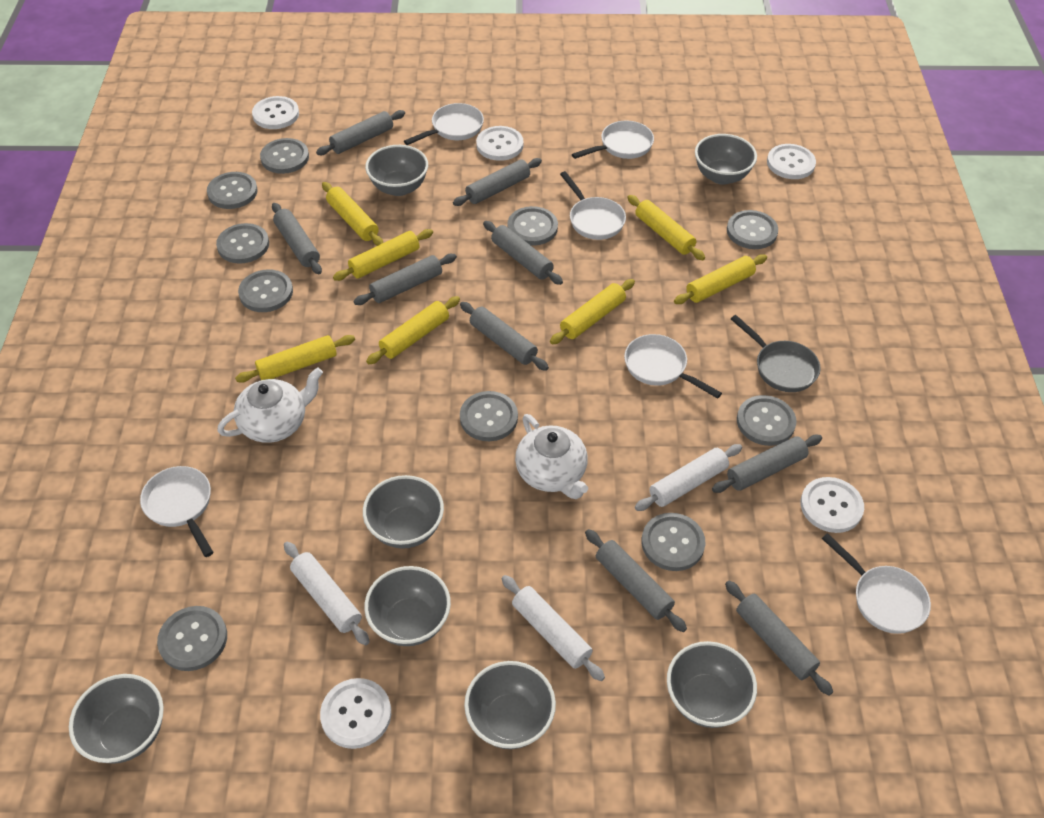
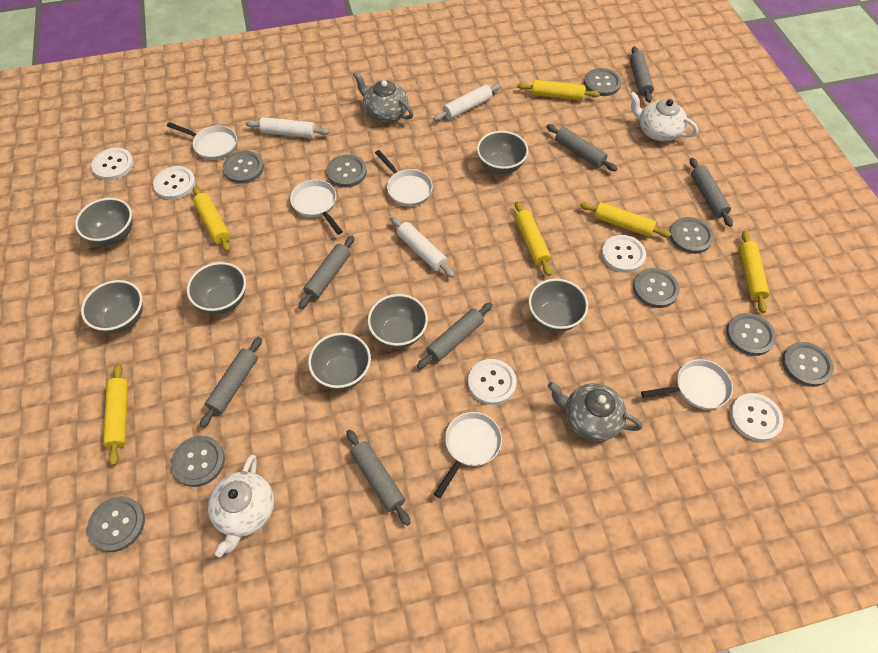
grey button: [157,606,227,671] [207,172,258,209] [216,223,269,264] [238,269,293,312] [260,138,309,174] [460,391,518,441] [507,206,558,246] [641,513,705,571] [727,210,778,249] [737,395,796,446] = 10 -> [87,496,145,552] [171,436,225,487] [223,151,264,184] [326,154,367,187] [584,68,622,96] [633,268,680,308] [670,217,714,254] [726,313,776,356] [782,342,834,387] = 9
grey pan: [731,315,821,392] = 1 -> none = 0
grey rolling pin: [272,203,322,274] [316,110,405,155] [354,254,457,305] [453,158,542,206] [460,302,549,371] [483,221,563,285] [585,529,687,632] [712,435,822,493] [725,581,833,696] = 9 -> [200,337,262,428] [299,236,354,309] [346,429,411,526] [417,303,492,369] [547,124,617,171] [630,46,654,103] [690,158,733,227] = 7
grey teapot: none = 0 -> [353,71,414,122] [548,382,643,442] = 2
white pan: [140,466,213,557] [404,103,484,145] [560,171,626,240] [572,121,654,159] [624,334,722,399] [821,533,931,634] = 6 -> [167,122,237,160] [290,180,343,235] [375,150,433,207] [434,412,502,498] [641,359,733,410] = 5
yellow rolling pin: [235,335,355,383] [322,182,383,246] [333,229,433,281] [366,296,460,364] [550,279,635,344] [627,195,705,260] [674,254,767,304] = 7 -> [103,364,128,466] [193,186,231,252] [515,201,552,276] [517,80,600,101] [580,202,671,237] [739,231,769,313] = 6

